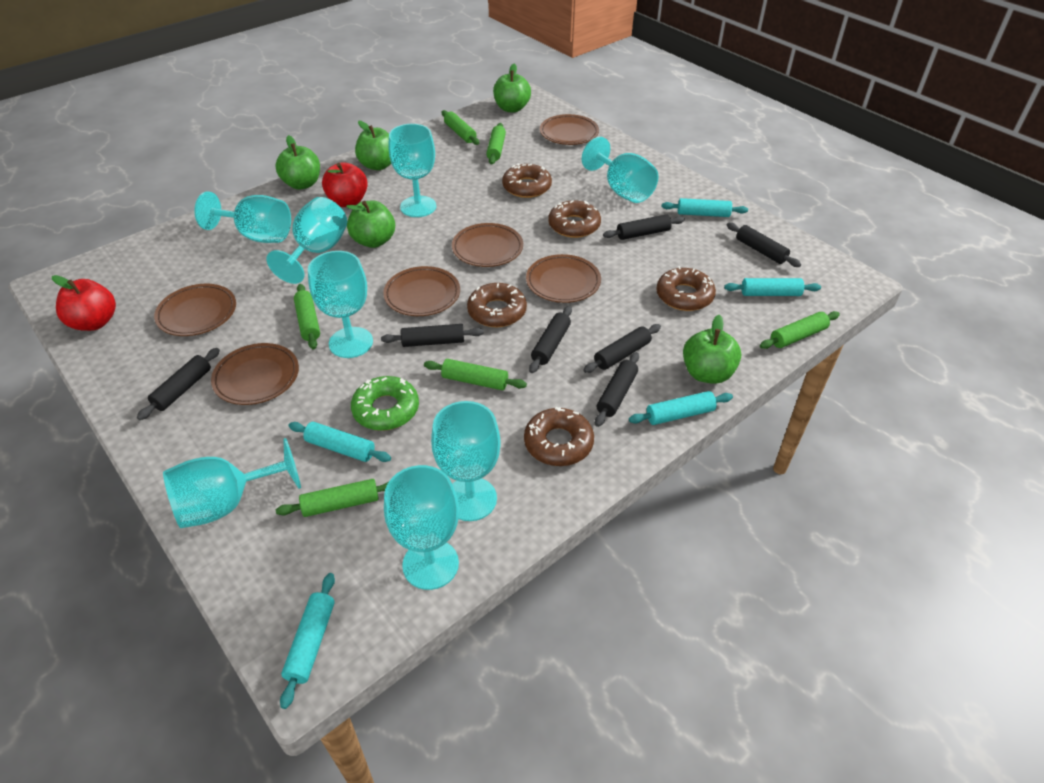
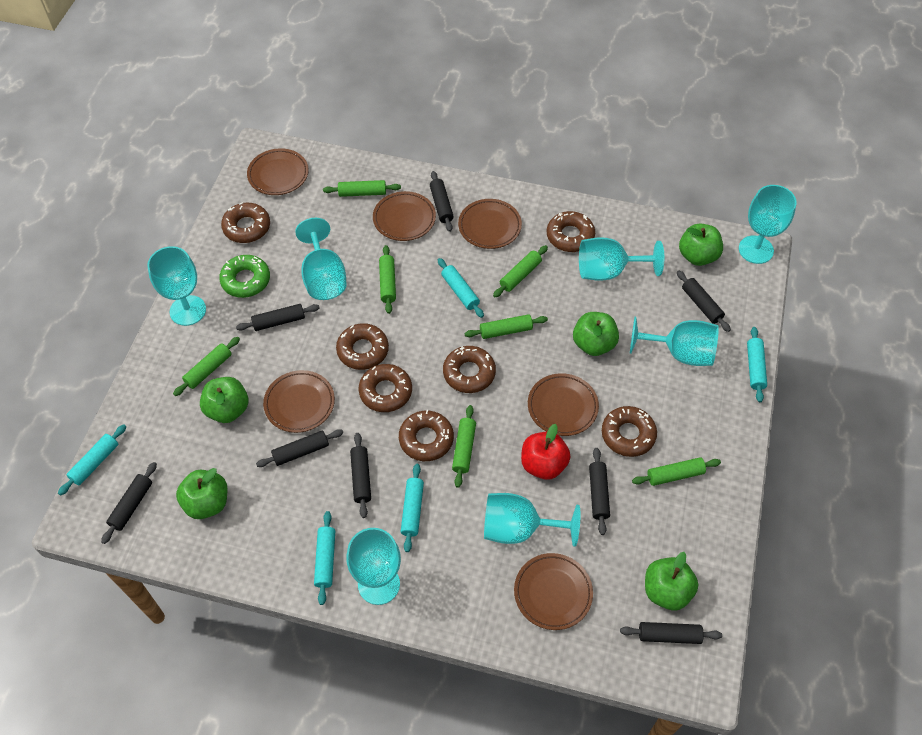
black rolling pin: [137,348,220,420] [381,324,484,347] [529,306,572,373] [583,324,661,373] [595,352,639,427] [603,214,685,240] [727,223,801,267] = 7 -> [101,462,157,544] [236,304,320,331] [256,429,343,467] [350,433,371,518] [430,171,454,232] [589,448,610,535] [620,622,722,644] [677,271,731,332] = 8
brown donut: [467,283,527,327] [502,163,552,198] [524,407,594,466] [548,200,601,238] [656,266,716,311] = 5 -> [221,202,270,243] [336,323,389,370] [359,364,412,412] [399,410,454,461] [443,346,496,393] [547,211,595,252] [602,406,657,457] = 7
green rolling pin: [276,479,388,517] [294,284,320,350] [424,359,527,390] [442,110,479,145] [486,123,506,165] [760,311,840,349] = 6 -> [173,337,240,396] [323,180,401,197] [379,245,396,314] [452,405,476,488] [465,314,548,339] [493,245,548,297] [632,457,721,486] = 7
red apple: [52,275,116,331] [322,162,368,207] = 2 -> [521,424,570,480] = 1
turquoise goblet: [163,438,301,528] [194,191,291,243] [266,197,347,284] [308,251,373,358] [384,465,459,590] [389,124,436,217] [431,401,501,521] [582,137,659,203] = 8 -> [147,246,206,326] [295,218,347,300] [346,528,401,605] [484,493,580,547] [579,237,664,281] [630,317,719,366] [739,185,797,264] = 7

